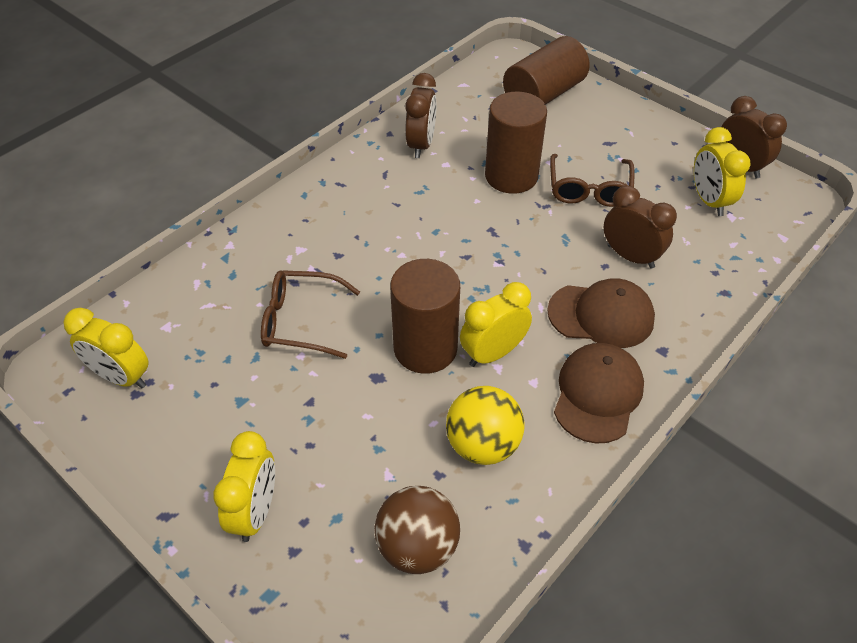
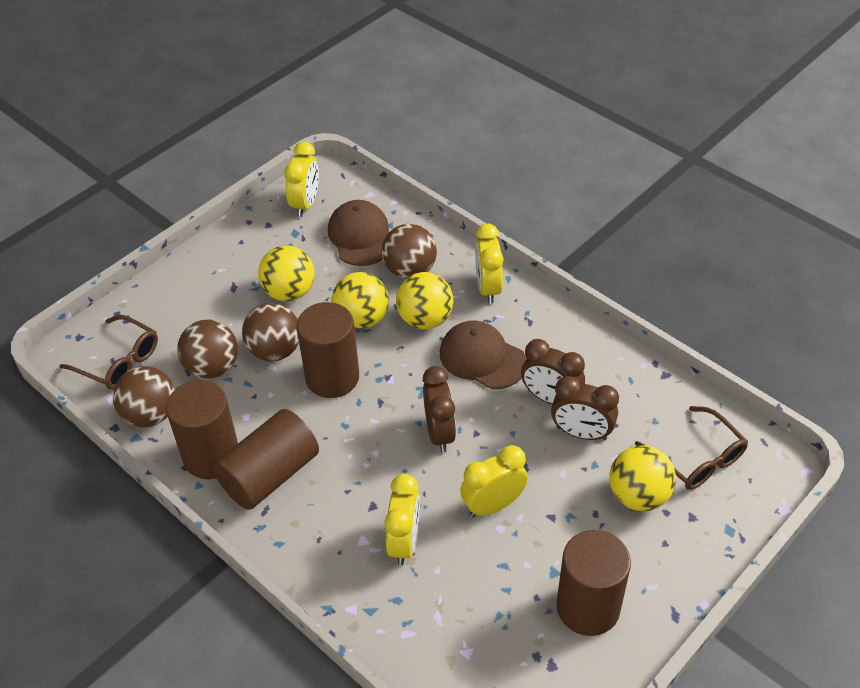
brown ball: [374,486,460,574] = 1 -> [113,366,175,427] [177,320,238,379] [242,303,299,362] [382,224,437,279] = 4
brown cylinder: [390,259,460,374] [485,91,547,194] [503,36,589,105] = 3 -> [166,380,238,479] [213,409,319,510] [297,302,359,398] [556,530,631,636] = 4
yellow ball: [446,386,525,465] = 1 -> [258,245,315,301] [331,272,389,329] [396,272,453,329] [609,445,676,511] = 4

